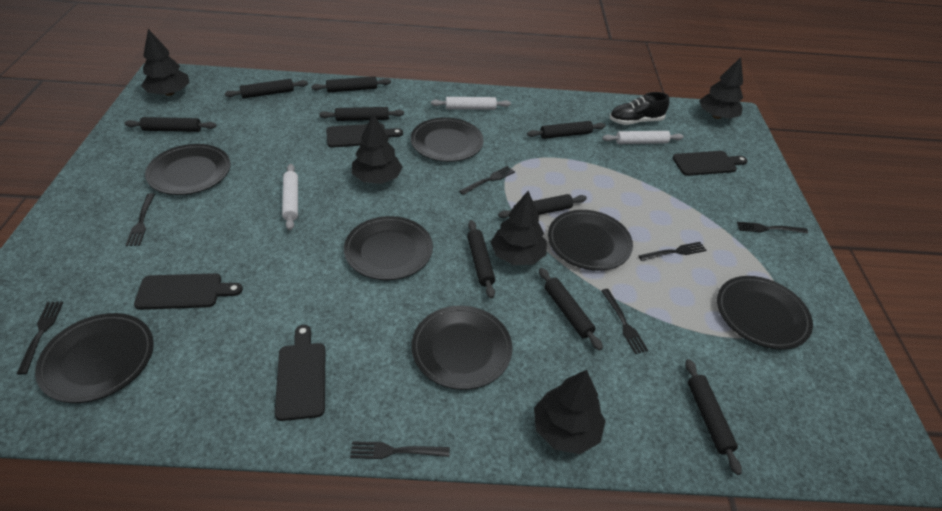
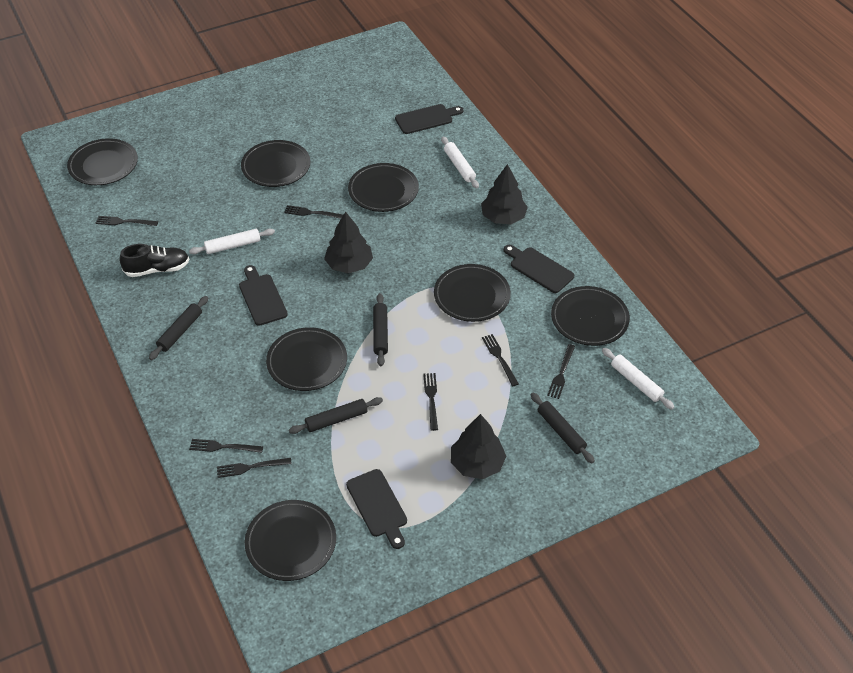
black rolling pin: [125,117,216,132] [225,79,308,98] [311,76,391,93] [319,107,404,121] [467,220,495,298] [498,194,587,218] [527,121,605,139] [539,268,603,350] [685,359,742,475] = 9 -> [149,296,208,360] [289,397,383,434] [373,293,388,366] [531,393,595,463] = 4
black tree: [141,29,190,96] [352,113,403,184] [491,191,546,265] [534,370,606,454] [699,57,743,119] = 5 -> [324,211,373,274] [451,414,506,479] [481,164,528,224] = 3

